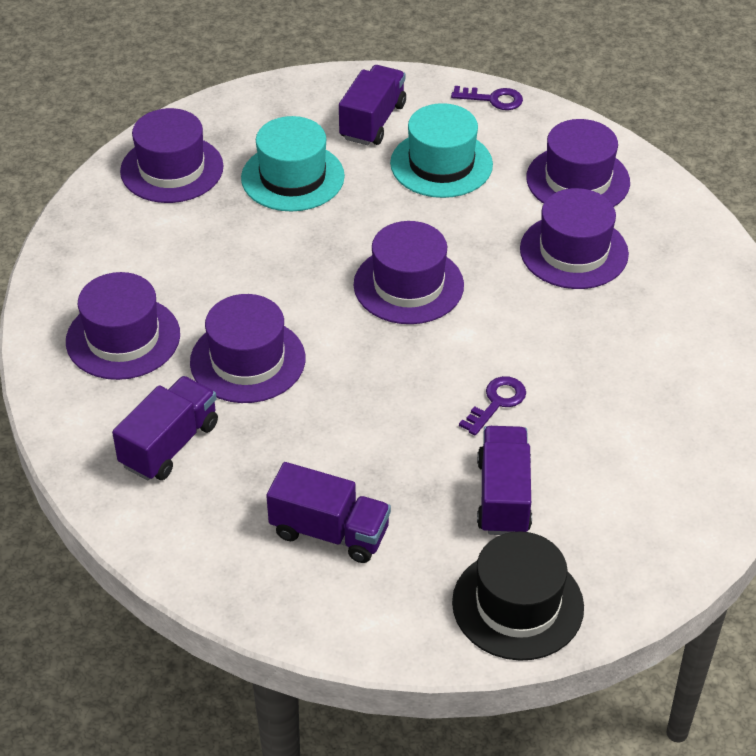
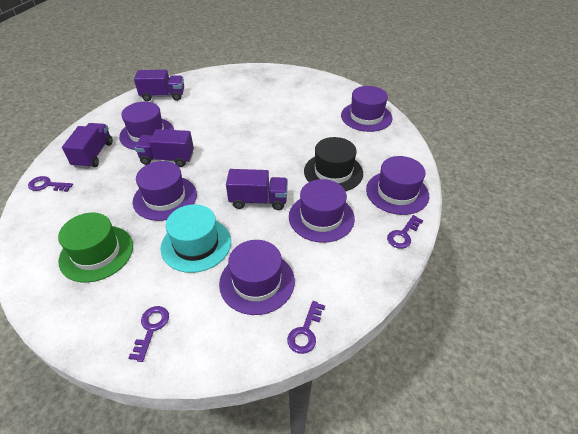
green hat: none = 0 -> [58,213,133,283] = 1
purple key: [451,86,523,110] [459,376,526,436] = 2 -> [28,176,73,192] [128,306,169,362] [287,301,325,354] [387,215,423,249] = 4
turquoise hat: [241,116,345,212] [390,103,493,198] = 2 -> [161,204,231,273] = 1

